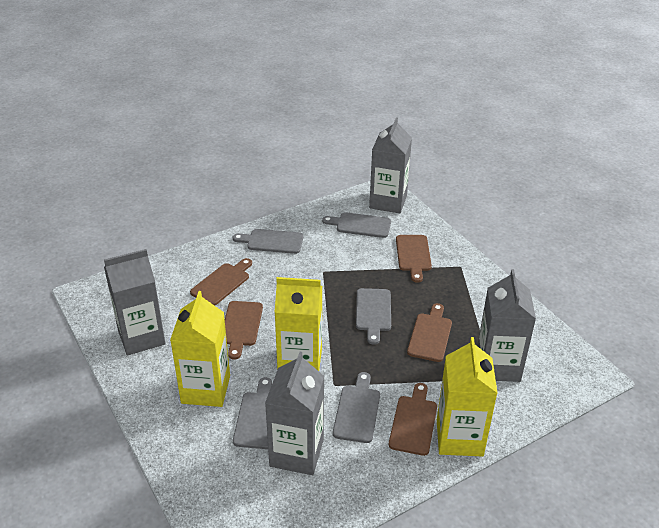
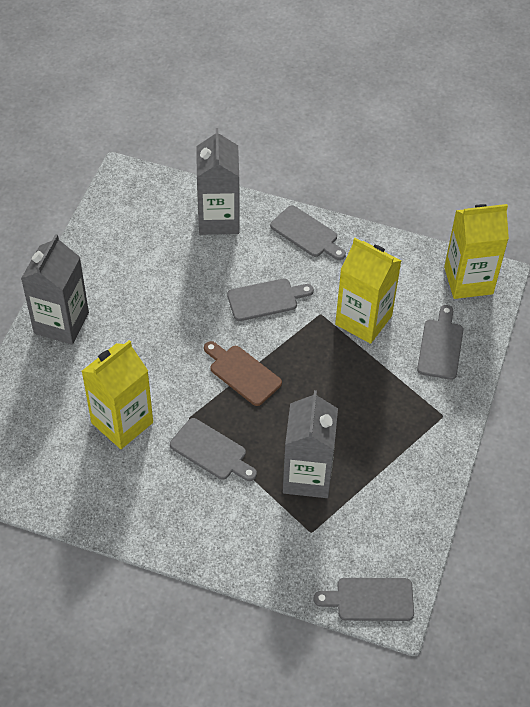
brown cutting board: [190,258,252,306] [225,301,263,360] [389,383,437,456] [396,235,432,283] [407,303,452,362] = 5 -> [204,341,282,406] = 1
grey carton: [104,249,166,355] [265,352,324,475] [369,118,412,213] [477,269,536,382] = 4 -> [21,234,89,345] [196,128,240,235] [283,390,338,498] = 3

